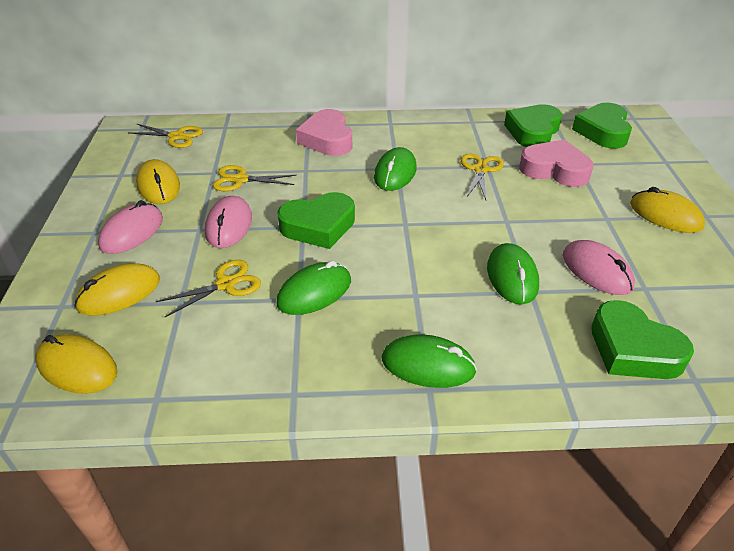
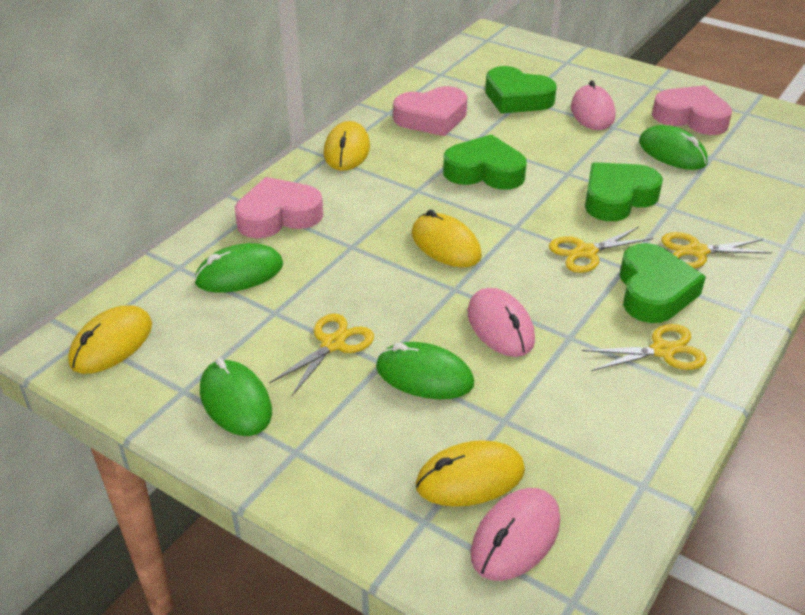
pink heart: [296,109,352,156] [519,140,594,187] = 2 -> [235,177,323,238] [393,86,467,136] [652,85,732,135] = 3

